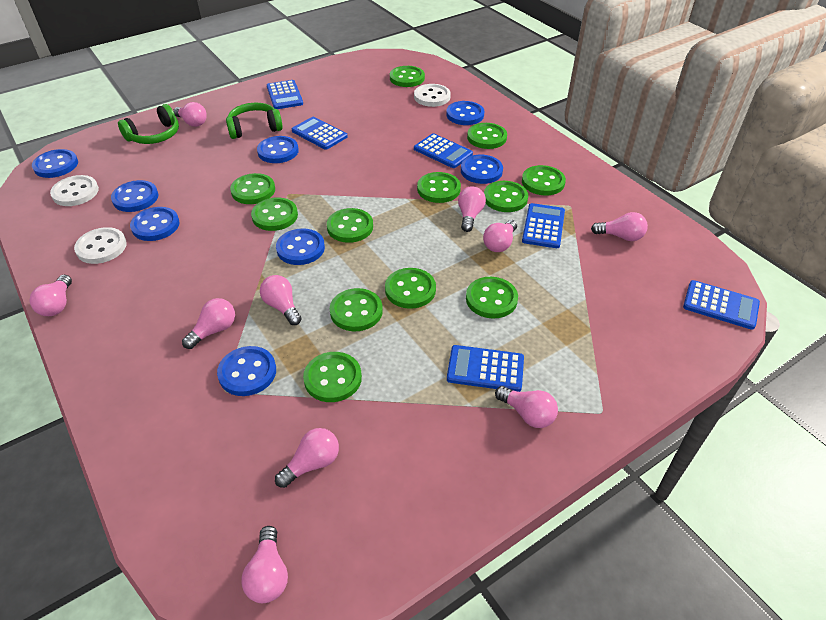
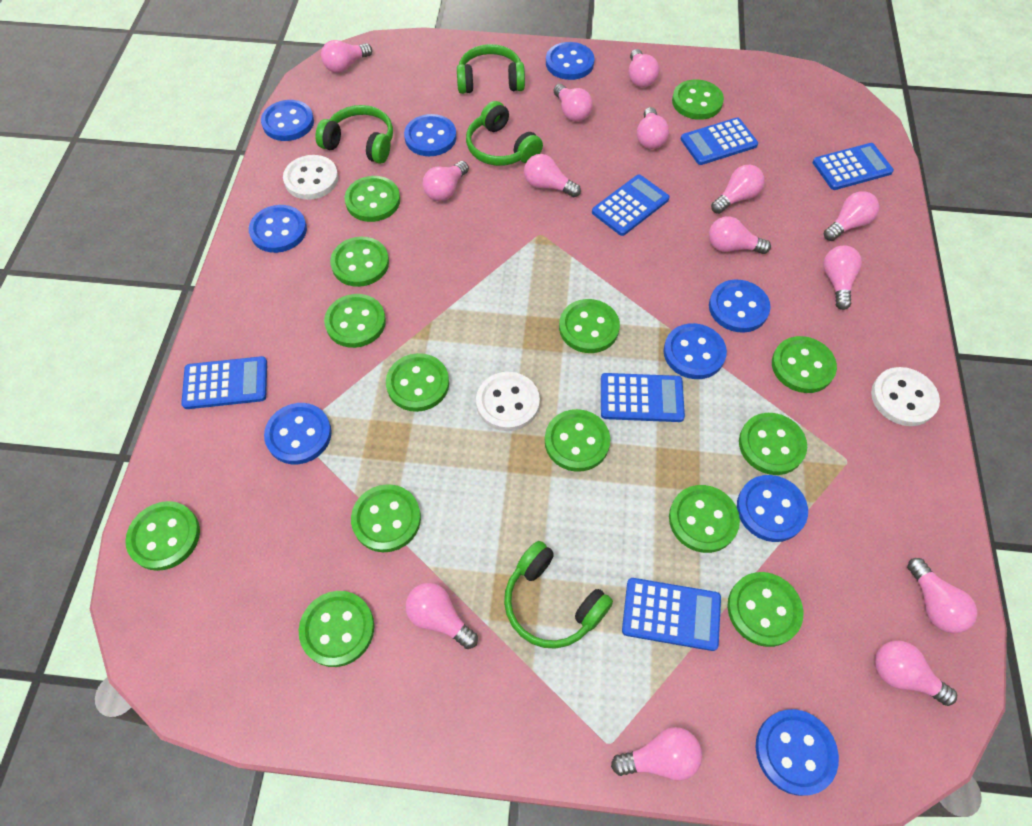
blue button: [32,149,78,178] [111,180,158,212] [130,207,180,241] [217,346,276,396] [257,136,299,163] [276,228,325,265] [446,101,484,125] [461,155,503,184] = 8 -> [249,205,307,253] [261,100,314,141] [264,403,332,464] [404,114,457,156] [546,42,595,80] [664,323,727,379] [709,280,771,332] [737,475,808,542] [755,709,839,796] = 9
green button: [230,173,275,204] [251,197,298,231] [303,352,362,402] [327,208,373,243] [330,288,383,331] [385,268,436,309] [390,66,425,87] [417,172,461,203] [466,277,518,318] [467,123,507,149] [484,181,528,212] [522,165,566,196] = 12 -> [125,501,200,571] [299,591,374,667] [324,294,386,348] [330,237,389,287] [344,176,400,222] [351,484,421,552] [386,353,449,412] [545,409,610,472] [559,299,620,353] [669,485,740,553] [672,80,724,120] [727,572,804,647] [739,413,807,475] [772,336,837,393] = 14
green headphones: [118,104,179,144] [226,103,283,139] = 2 -> [315,105,393,164] [457,44,525,94] [466,101,543,166] [504,541,613,649] = 4
pink light bulb: [30,275,72,316] [173,102,207,127] [182,298,235,349] [241,526,288,603] [260,275,302,325] [275,428,339,488] [458,186,486,232] [483,220,517,252] [495,386,558,428] [591,212,648,241] = 10 -> [321,40,372,73] [406,583,478,649] [423,161,469,201] [524,154,581,197] [554,84,593,122] [611,727,702,781] [629,49,659,87] [637,107,669,149] [709,216,771,254] [711,165,765,214] [823,246,862,310] [824,191,879,241] [875,641,957,706] [907,558,977,633] = 14

